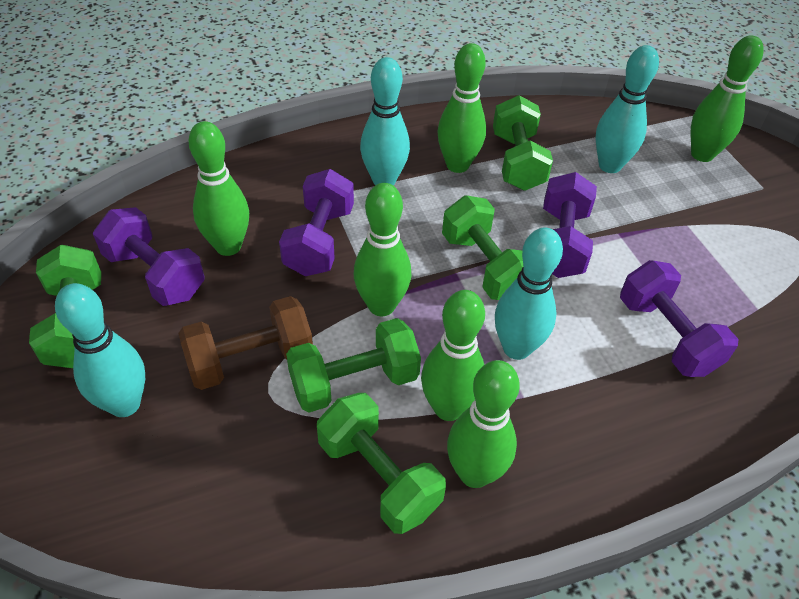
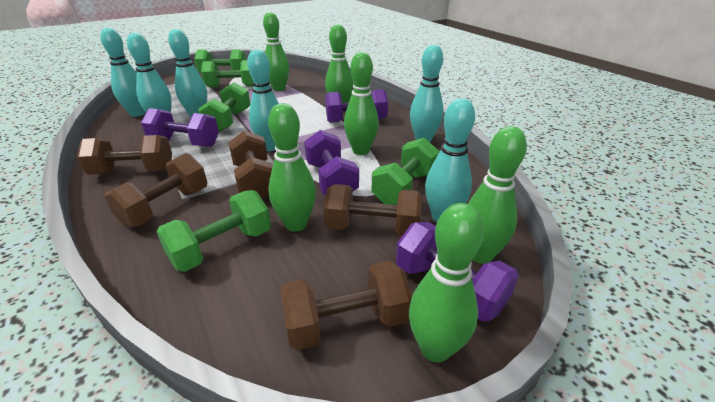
brown dumbbell: [178,296,313,390] = 1 -> [77,135,172,175] [104,153,207,228] [229,130,273,199] [280,261,412,350] [324,184,422,235] = 5
turquoise bowling pin: [55,283,145,417] [360,57,410,185] [495,228,563,360] [595,45,659,173] = 4 -> [100,28,145,117] [127,33,172,112] [168,29,207,117] [247,49,279,151] [410,44,443,142] [425,98,475,222] = 6

